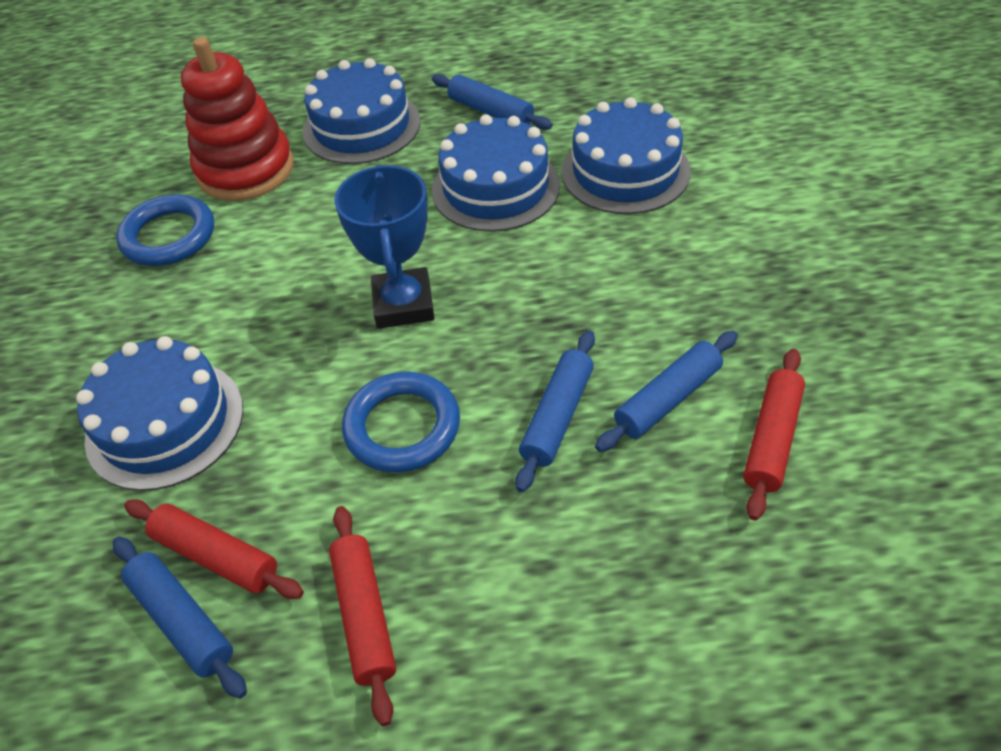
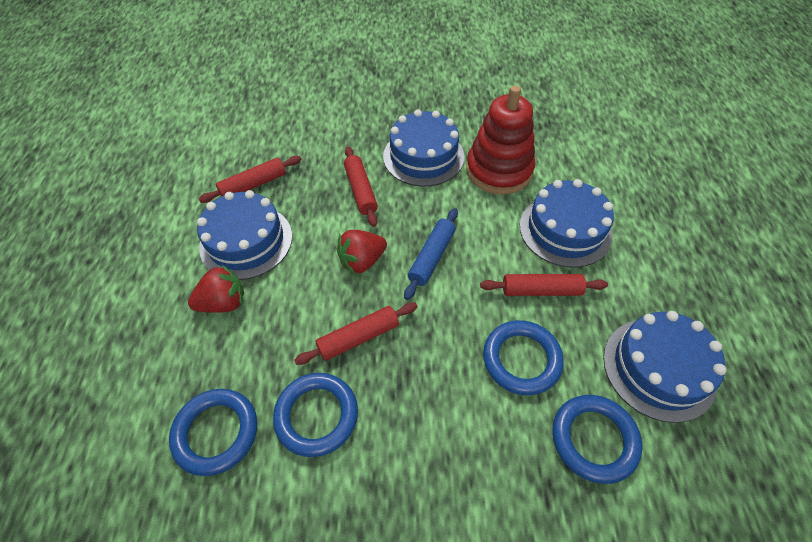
blue ring: [116,194,214,266] [342,372,460,473] = 2 -> [169,389,257,476] [273,373,358,457] [483,320,564,395] [552,395,643,484] = 4
blue rolling pin: [113,536,247,699] [432,74,552,130] [515,330,595,492] [595,331,738,452] = 4 -> [404,208,458,300] = 1
blue trophy: [334,165,434,329] = 1 -> none = 0
red rolling pin: [124,499,304,599] [329,506,396,726] [743,349,805,520] = 3 -> [199,156,301,203] [294,302,418,365] [344,147,378,227] [480,274,608,296] = 4
red strawberry: none = 0 -> [188,264,244,313] [337,230,387,275] = 2

